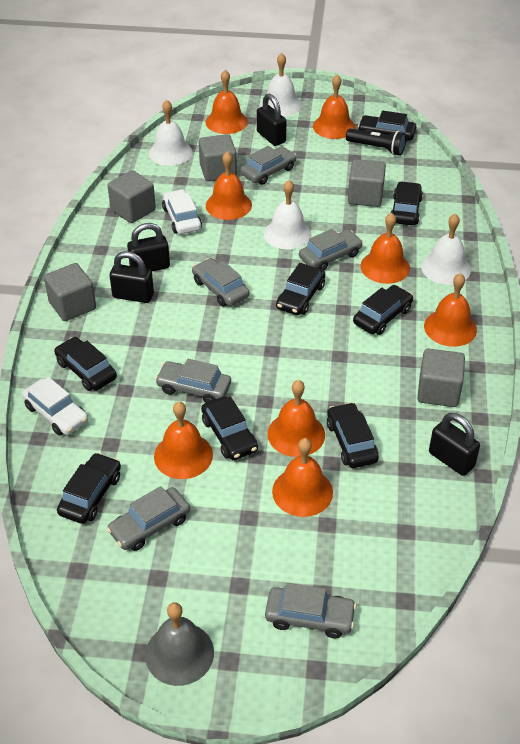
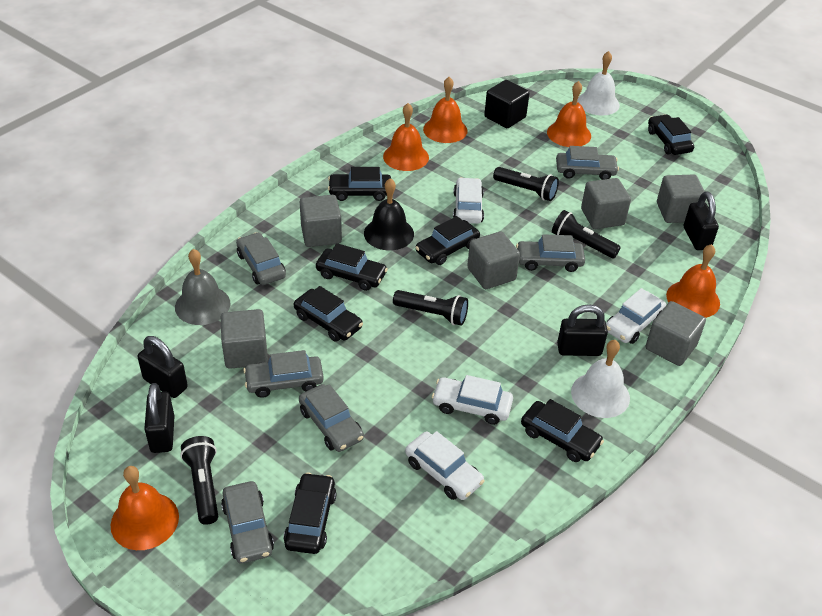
black bell: none = 0 -> [364,178,414,250] = 1
black car: [54,337,117,391] [57,453,121,524] [201,396,258,460] [276,263,325,315] [327,402,379,468] [353,285,413,335] [358,110,416,142] [390,181,423,225] = 8 -> [284,472,337,554] [294,286,363,342] [316,243,388,291] [328,167,391,201] [415,216,480,265] [521,399,604,462] [648,114,694,155] = 7
black cube: none = 0 -> [484,80,530,128] = 1
black flashlight: [346,129,406,156] = 1 -> [180,436,218,525] [393,290,468,326] [493,167,559,201] [552,210,621,258] = 4
grey cube: [44,263,96,321] [107,170,156,223] [199,134,237,181] [348,159,386,207] [417,348,465,407] = 5 -> [221,309,268,369] [300,195,342,247] [467,231,520,289] [581,178,631,229] [646,301,706,366] [657,174,705,223] = 6
orange bell: [154,402,213,479] [205,70,248,134] [206,151,252,220] [267,380,325,457] [272,438,333,517] [313,74,355,139] [360,212,410,284] [424,273,477,347] = 8 -> [111,466,179,550] [383,103,429,171] [423,77,468,143] [547,81,591,147] [666,244,720,318] = 5
white bell: [149,100,192,166] [260,53,301,116] [264,180,312,250] [421,214,471,285] = 4 -> [571,340,630,418] [577,51,620,116] = 2
white car: [22,377,88,436] [162,189,202,234] = 2 -> [405,431,484,500] [432,375,513,425] [453,177,484,224] [606,288,666,344] = 4

